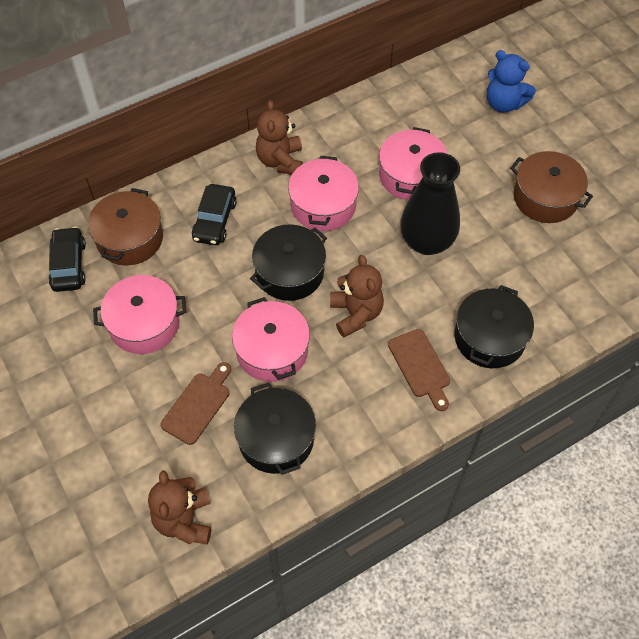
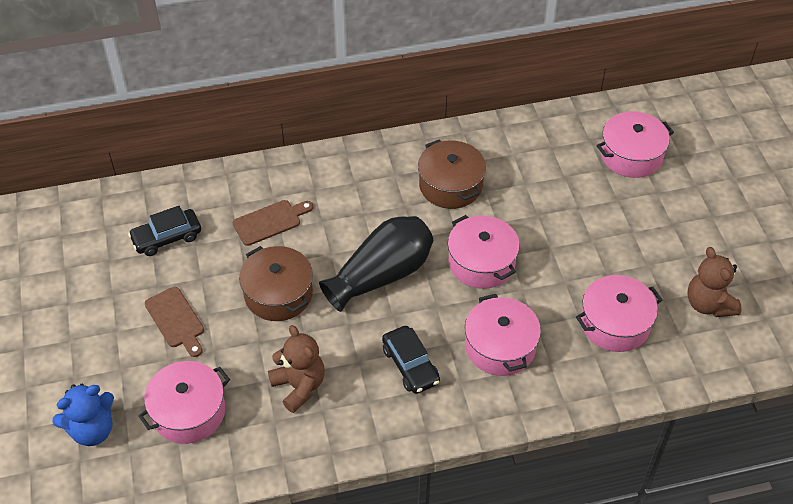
black pot: [234,383,316,475] [250,224,327,301] [454,285,534,368] = 3 -> none = 0
brown teddy bear: [148,470,211,544] [256,100,303,175] [330,255,384,337] = 3 -> [268,325,325,413] [687,247,742,317] = 2
pink pot: [93,275,186,354] [232,297,310,382] [288,156,359,231] [379,127,448,200] = 4 -> [138,361,230,444] [448,215,520,289] [465,294,541,376] [576,275,662,352] [597,111,674,178] = 5

